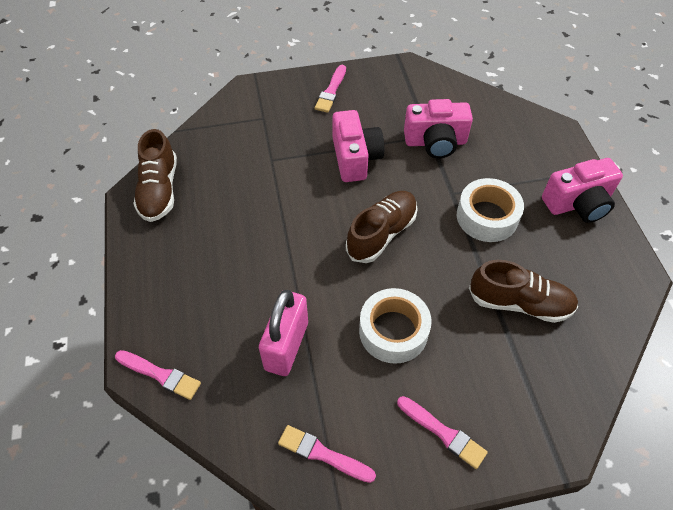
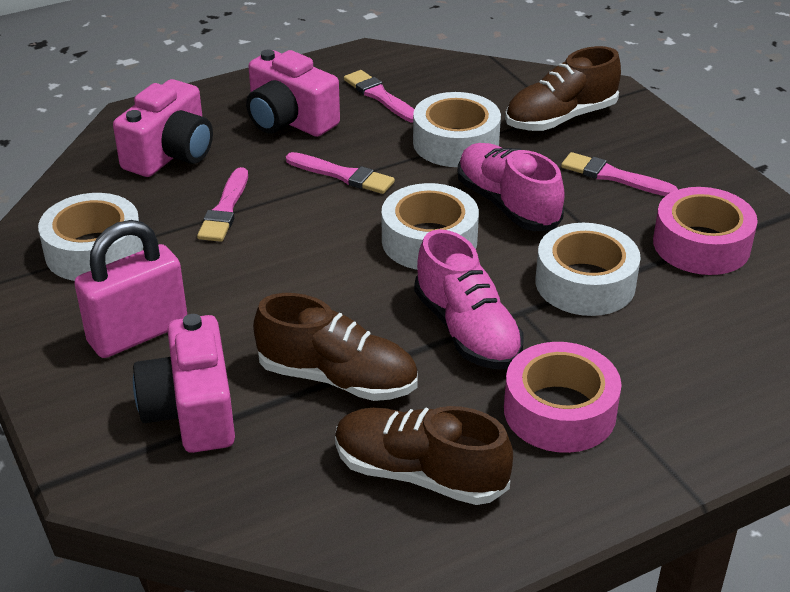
pink shoe: none = 0 -> [414,229,524,369] [458,143,565,231] = 2
pink tape: none = 0 -> [504,342,622,453] [653,187,758,275] = 2
white tape: [359,288,431,364] [457,178,524,242] = 2 -> [38,193,143,281] [382,183,479,270] [413,92,501,167] [535,223,641,316] = 4

